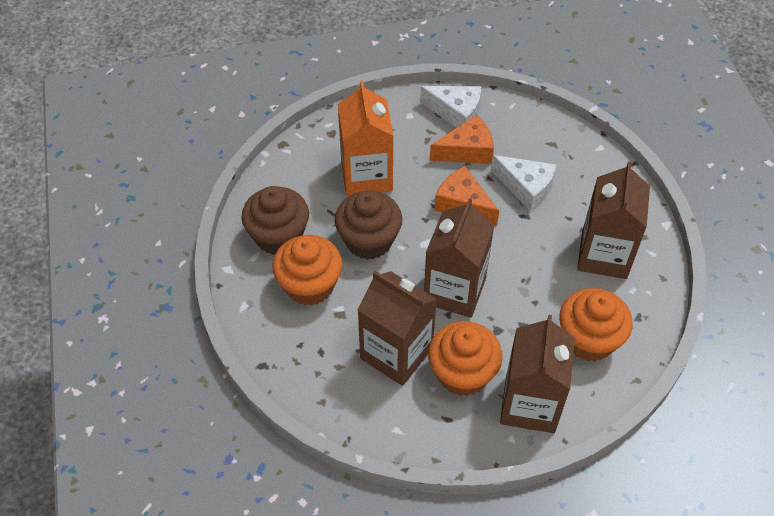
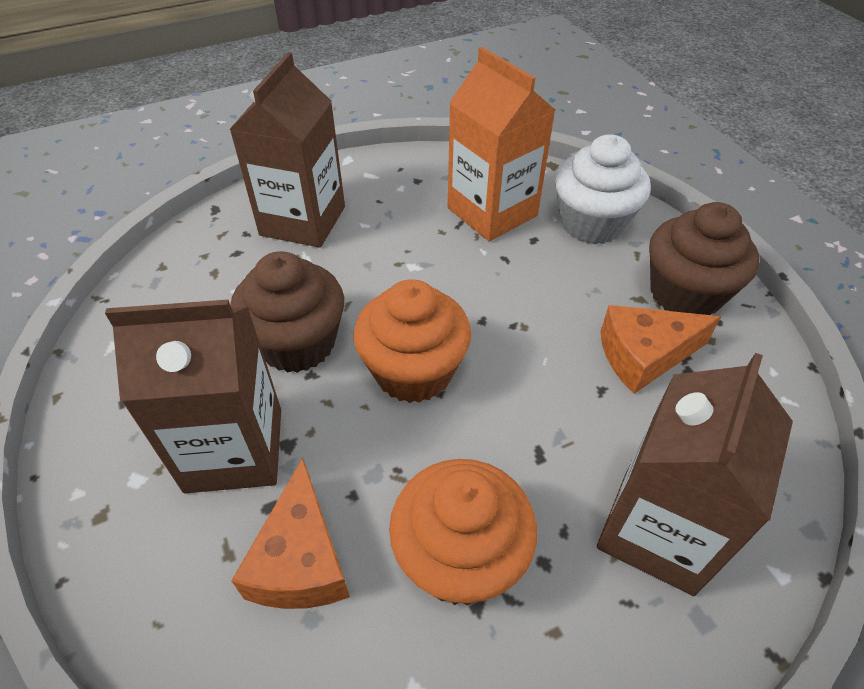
brown carton: [357,271,437,386] [424,198,494,318] [500,315,575,433] [577,161,650,279] = 4 -> [105,300,281,493] [229,52,345,248] [597,353,793,596] = 3
orange cupcake: [272,235,343,306] [428,321,503,396] [559,288,632,361] = 3 -> [354,279,471,403] [389,459,537,605] = 2
white cheese: [420,86,481,128] [491,155,556,212] = 2 -> none = 0
white cupcake: none = 0 -> [555,134,651,244] = 1

